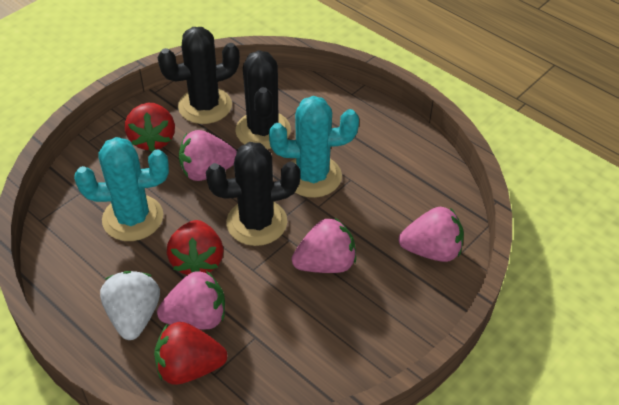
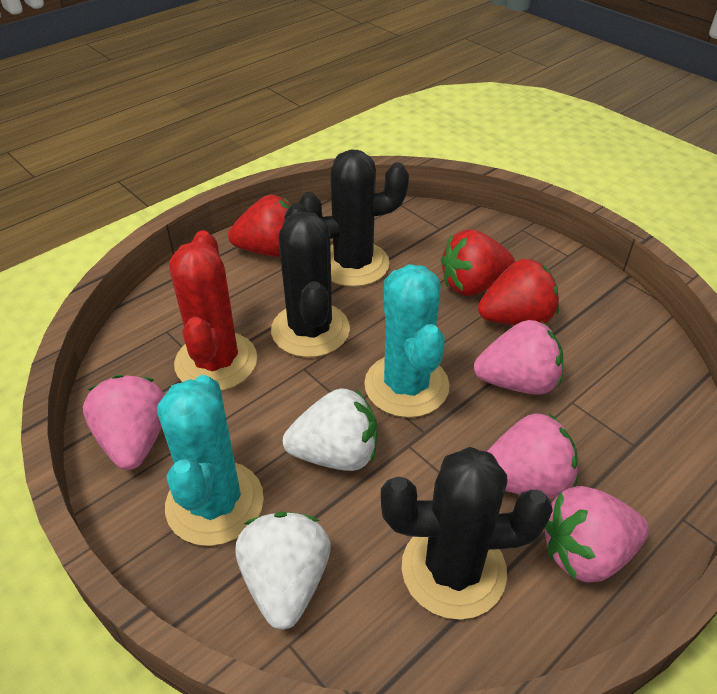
red cactus: none = 0 -> [169,231,257,391] = 1
white strawberry: [100,271,160,340] = 1 -> [235,512,331,630] [283,388,378,471] = 2

